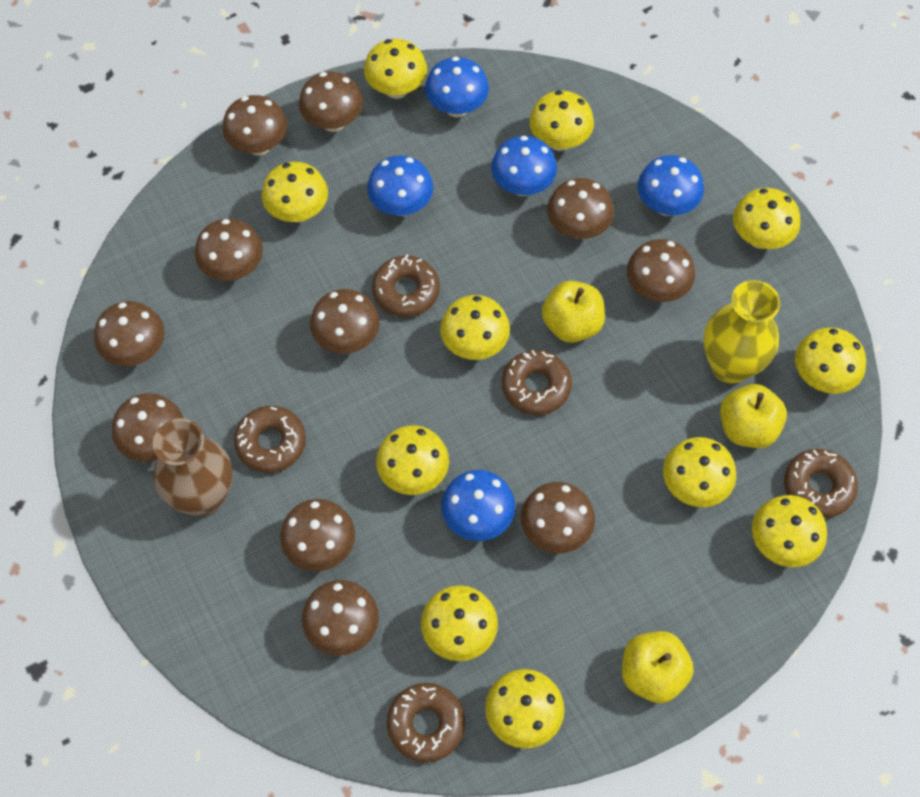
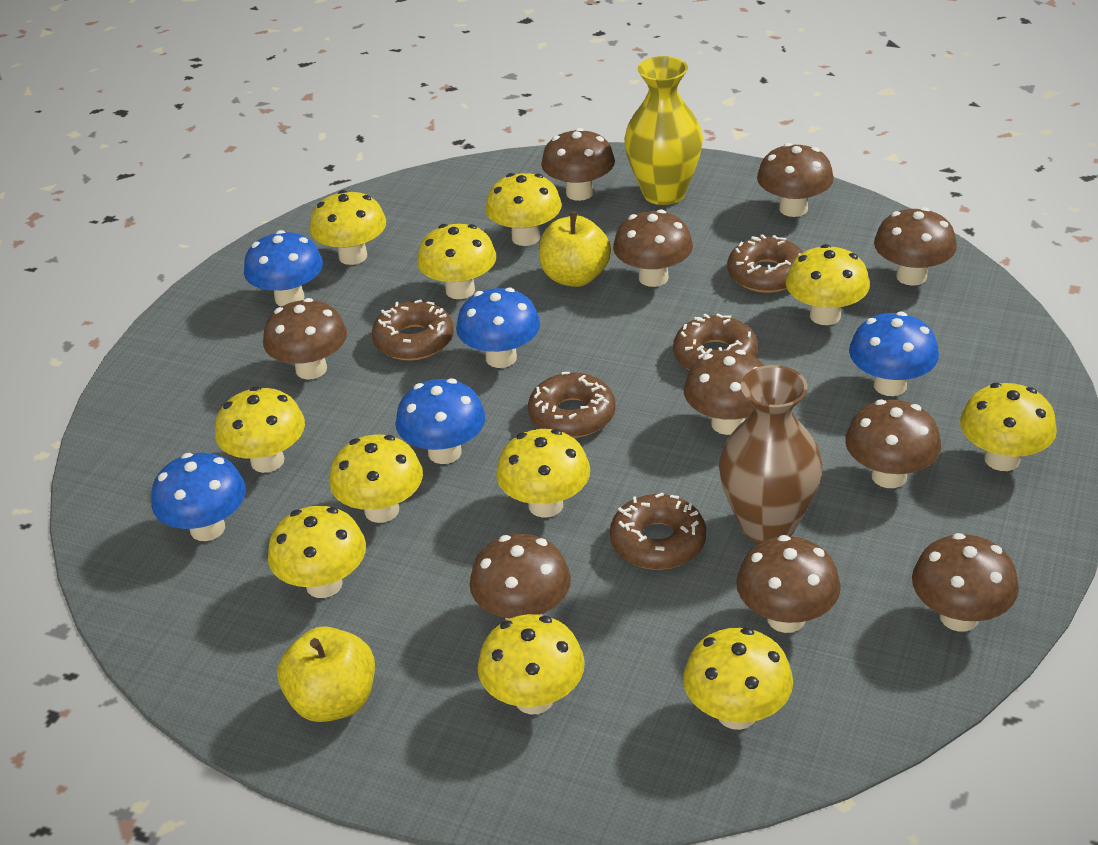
brown mushroom: [94,301,164,366] [112,393,184,462] [195,218,263,281] [222,95,287,156] [280,499,355,571] [299,72,363,132] [302,580,379,656] [310,289,380,354] [521,482,595,554] [547,178,614,239] [627,239,695,302] = 11 -> [263,298,347,380] [469,534,571,620] [541,128,615,201] [613,209,693,287] [684,350,765,435] [736,535,841,633] [757,143,834,217] [845,400,941,488] [874,207,957,286] [912,533,1019,632] = 10
yellow apple: [542,281,605,343] [622,631,694,703] [720,384,787,448] = 3 -> [278,626,375,722] [539,212,611,287] = 2

